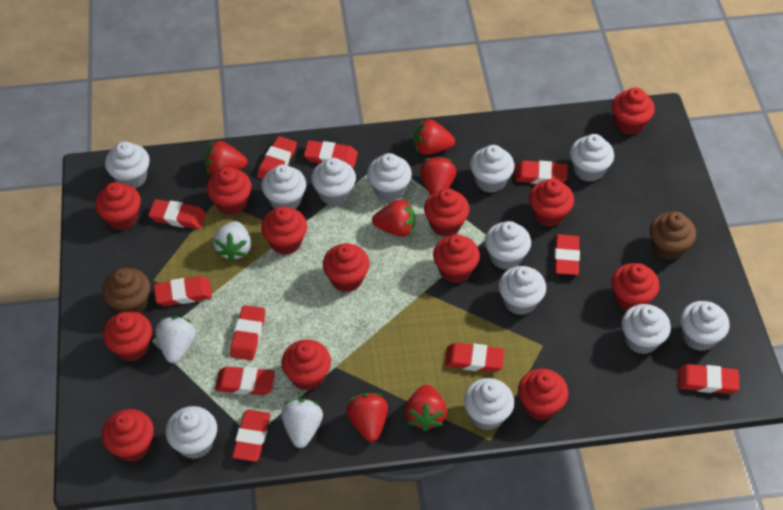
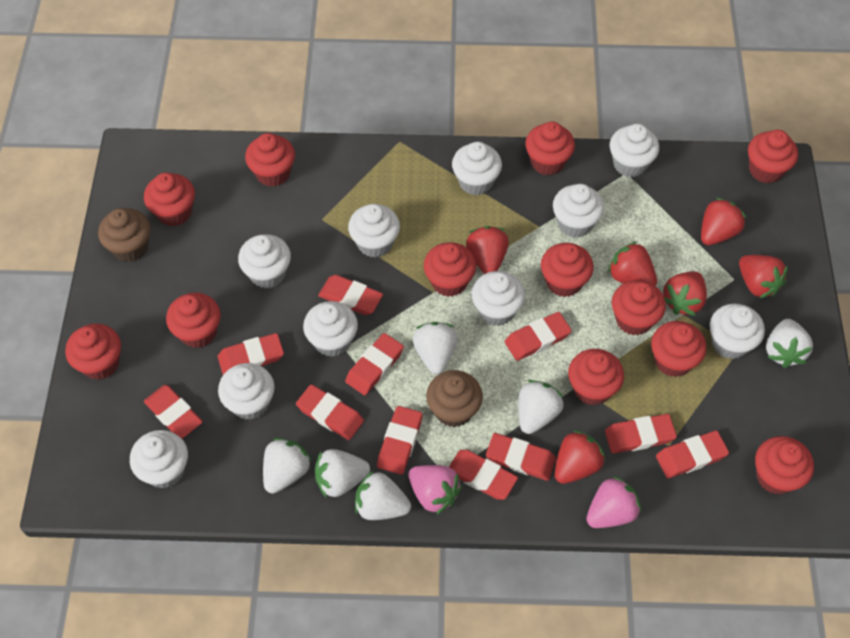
pink strawberry: none = 0 -> [408,465,462,515] [586,476,641,528] = 2
red cupcake: [95,182,141,230] [102,409,154,462] [103,311,152,361] [207,167,252,215] [261,206,307,255] [281,340,331,391] [323,243,370,292] [424,188,469,237] [433,235,480,283] [518,369,568,420] [529,179,574,227] [611,263,659,311] [612,88,655,135] = 13 -> [65,324,121,380] [144,172,195,226] [166,293,221,348] [245,133,295,187] [424,242,476,297] [525,122,575,175] [541,243,594,297] [568,349,624,406] [612,280,666,335] [651,321,707,377] [748,130,798,183] [755,436,814,495] = 12
white cupcake: [105,141,150,189] [166,406,217,459] [262,164,306,209] [311,158,356,206] [367,153,412,201] [464,378,515,430] [470,145,515,193] [485,221,531,270] [499,266,546,315] [570,134,614,182] [622,304,671,354] [680,301,729,351] = 12 -> [130,430,188,488] [218,363,275,420] [238,234,291,289] [303,301,358,357] [348,204,400,258] [452,142,502,195] [471,271,525,326] [553,184,604,238] [610,124,659,177] [710,304,765,359] = 10
white strawberry: [156,316,196,363] [213,221,251,262] [281,399,323,448] = 3 -> [263,438,312,494] [315,449,370,497] [355,470,411,520] [413,322,458,374] [518,380,564,434] [766,319,813,368] = 6

